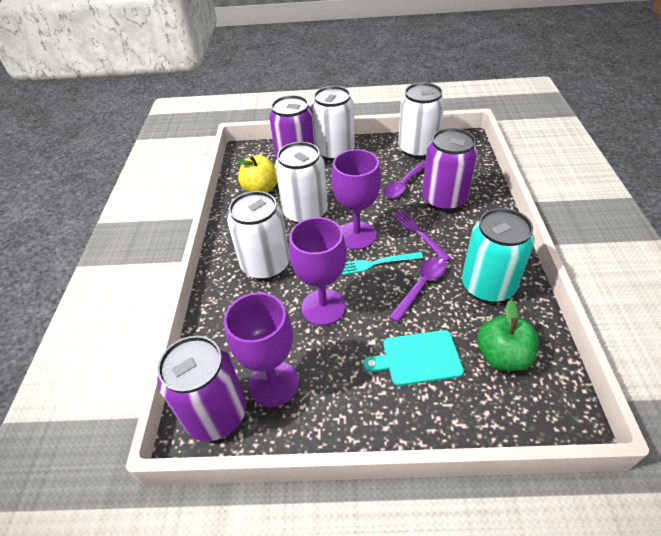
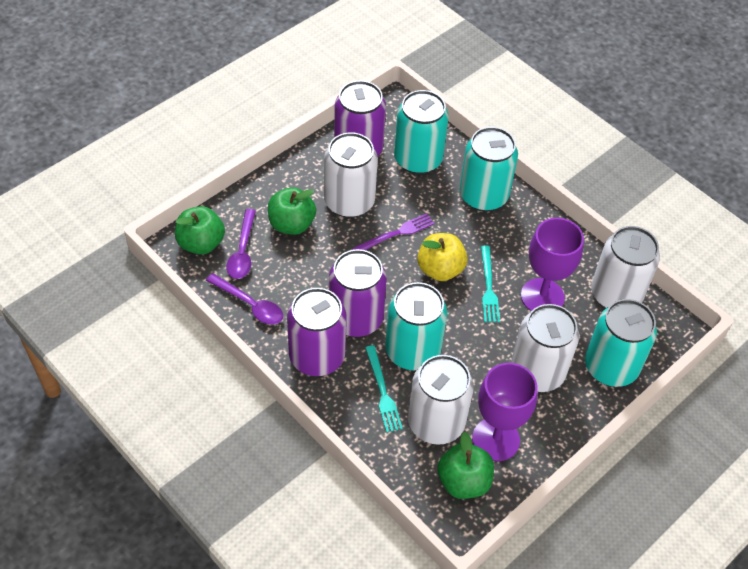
green apple: [477,300,539,371] = 1 -> [175,206,225,255] [268,187,316,235] [437,431,494,499] = 3
purple goblet: [224,292,299,407] [289,217,347,326] [331,149,381,250] = 3 -> [472,363,538,461] [521,218,584,311] = 2
turquoise can: [462,208,534,303] = 1 -> [385,282,447,370] [394,90,449,174] [459,127,518,212] [585,299,657,387] = 4
turquoise cutting board: [363,330,464,386] = 1 -> none = 0
turquoise fork: [341,252,423,275] = 1 -> [365,345,403,433] [481,245,500,322] = 2

